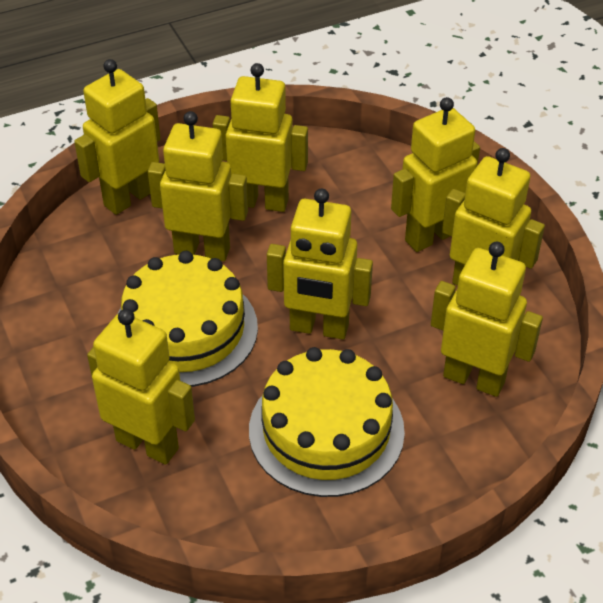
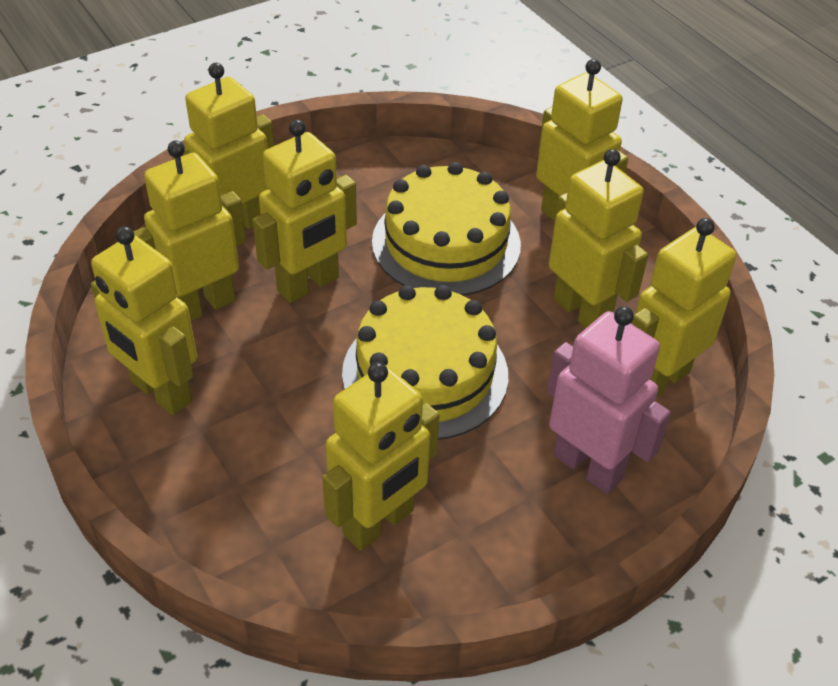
pink robot: none = 0 -> [547,306,671,494] = 1

